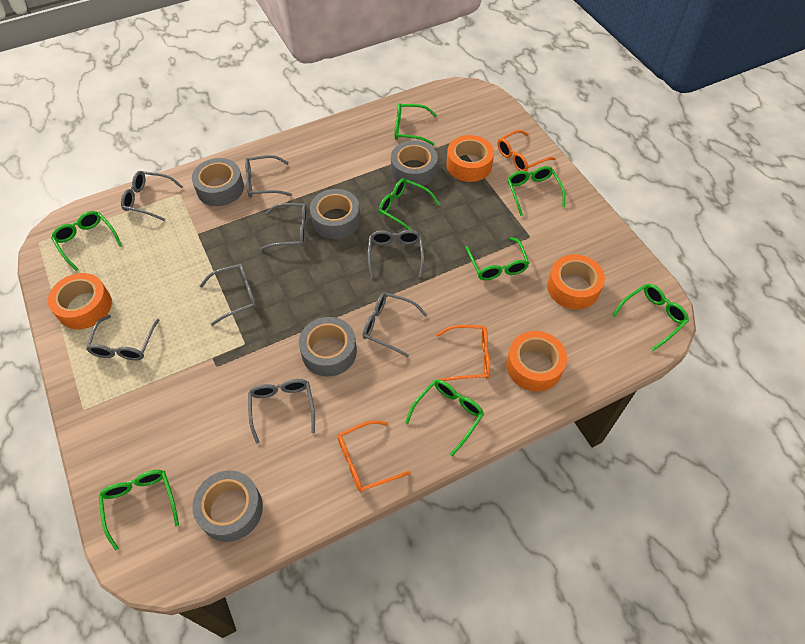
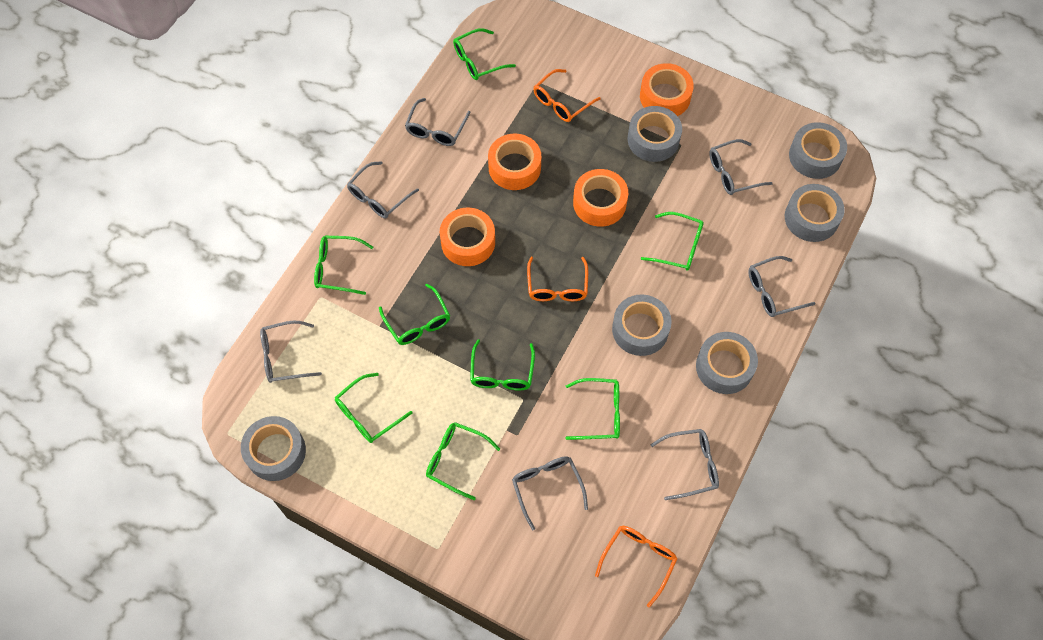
grey glasses: [86,315,159,360] [121,171,183,221] [200,264,257,326] [245,155,292,198] [248,379,315,444] [260,203,308,250] [363,292,427,357] [368,230,424,278] = 8 -> [260,320,322,383] [347,161,419,219] [405,98,471,146] [512,456,588,530] [650,429,719,500] [709,139,773,195] [748,256,816,317] = 7
grey tape: [192,158,244,206] [192,471,263,542] [299,317,357,377] [310,189,360,239] [391,140,438,188] = 5 -> [241,416,306,481] [612,294,672,356] [628,106,682,162] [696,332,758,394] [785,184,845,242] [789,122,847,179] = 6

